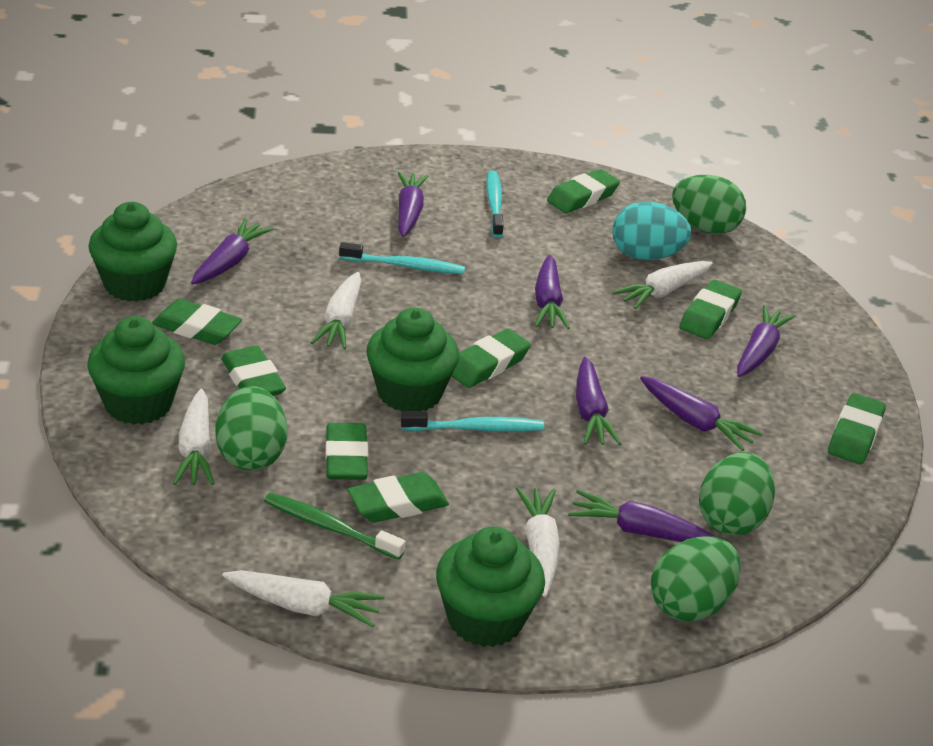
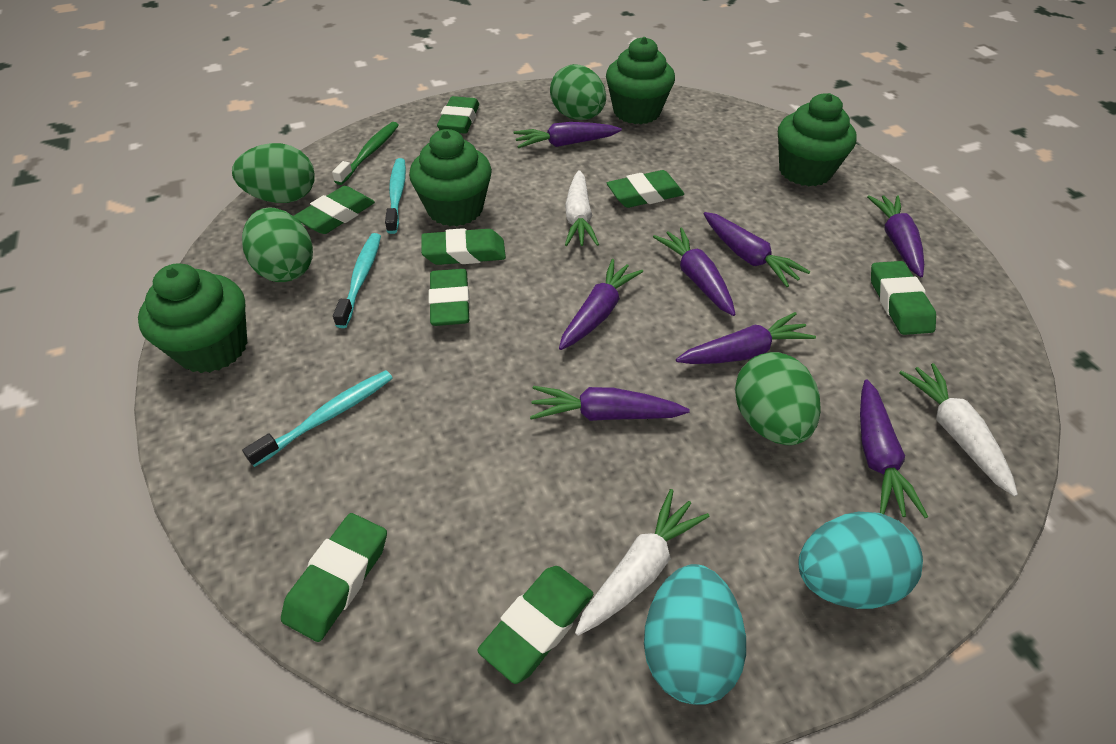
purple carrot: [191,219,273,284] [398,172,429,237] [535,255,570,329] [568,490,714,542] [576,357,622,445] [640,376,763,451] [737,305,796,377] = 7 -> [513,122,622,148] [530,386,690,421] [559,259,643,350] [653,228,736,316] [676,312,816,364] [704,212,810,287] [860,379,928,518] [867,195,924,277] = 8
turquoise egg: [612,202,692,261] = 1 -> [644,564,746,705] [798,512,923,609] = 2
white carrot: [173,389,215,485] [222,570,385,627] [311,272,361,349] [516,487,560,597] [612,261,713,309] = 5 -> [565,170,599,246] [575,489,709,636] [899,363,1018,497] = 3

